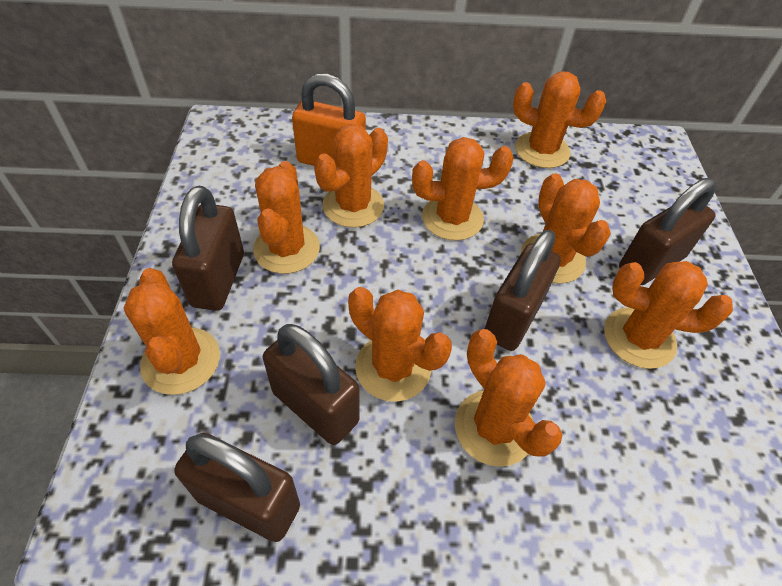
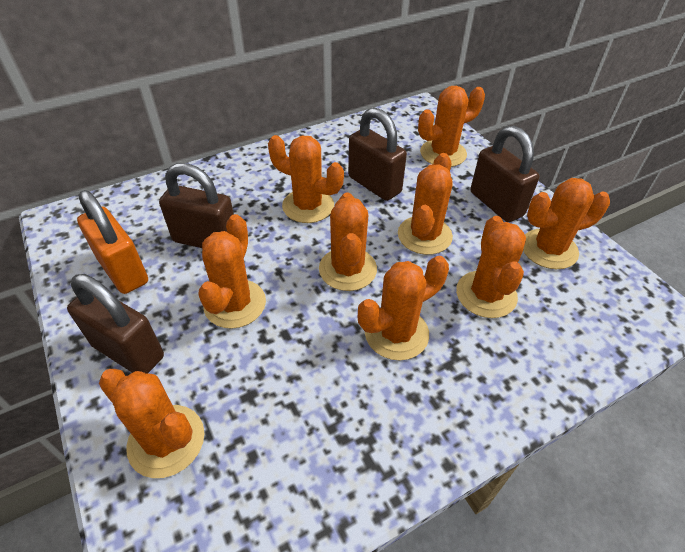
brown padlock: [172,186,244,311] [174,433,300,542] [263,324,360,445] [485,230,561,351] [619,178,717,285] = 5 -> [67,274,164,374] [159,163,234,248] [348,108,407,201] [470,126,539,222] = 4

